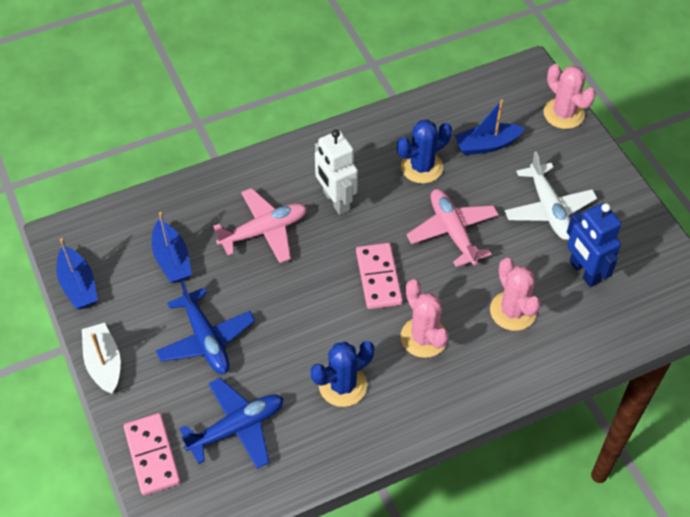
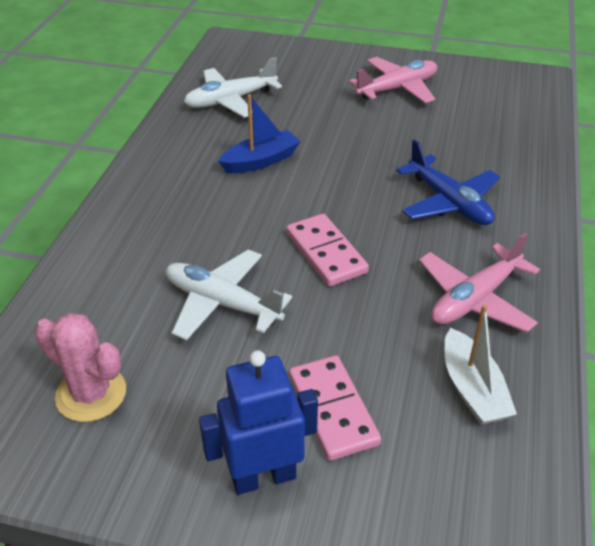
blue boat: [57,238,98,309] [152,212,192,283] [454,99,525,155] = 3 -> [218,94,301,173] = 1
blue cactus: [311,341,374,407] [397,120,452,184] = 2 -> none = 0
blue plane: [156,280,255,374] [179,378,283,469] = 2 -> [396,139,500,225] = 1
pink cactus: [400,279,449,358] [490,258,541,331] [544,64,596,129] = 3 -> [34,313,126,422] = 1
white plane: [505,151,597,240] = 1 -> [166,249,292,341] [184,57,282,118] = 2
white robot: [315,129,358,215] = 1 -> none = 0

